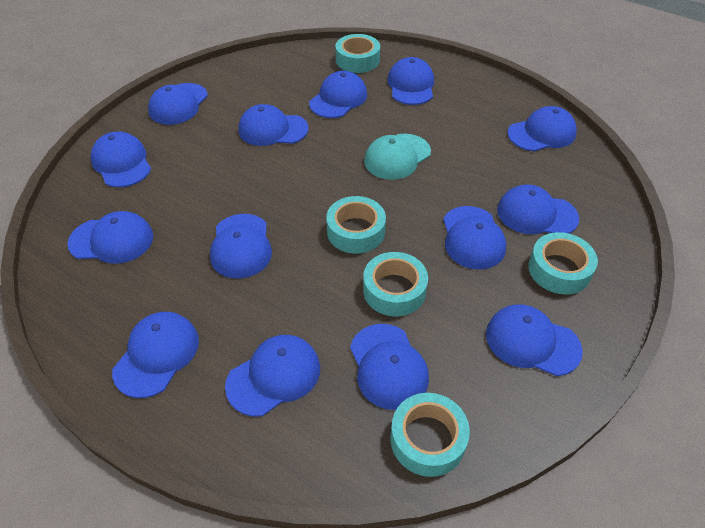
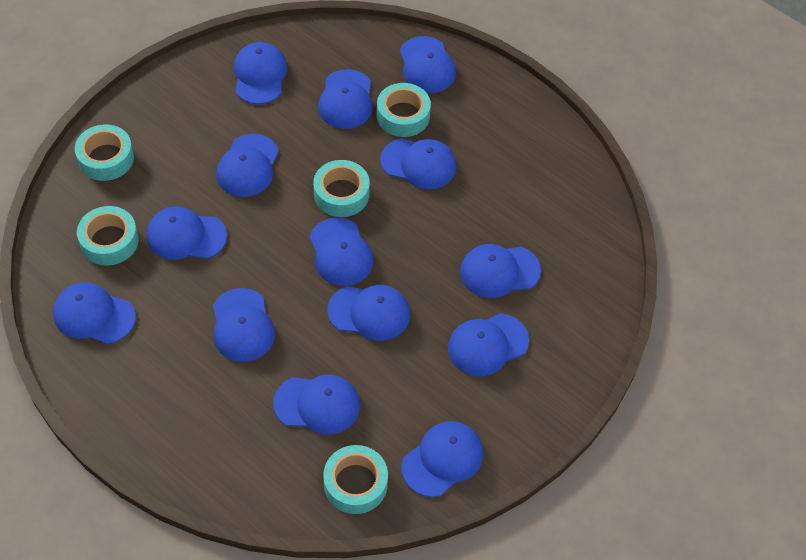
turquoise cap: [364,134,431,180] = 1 -> none = 0

